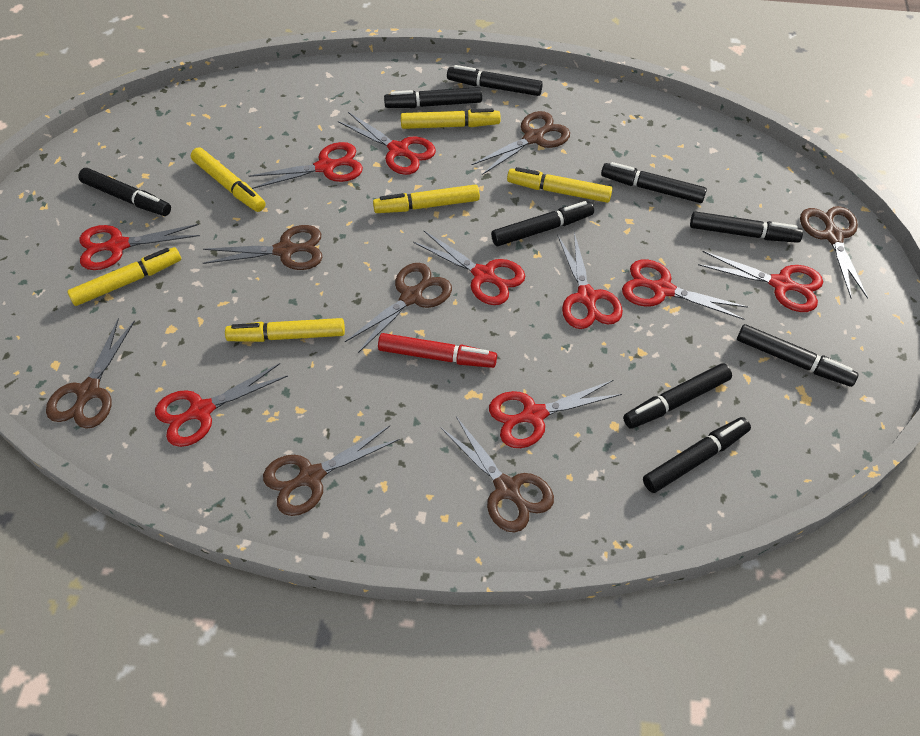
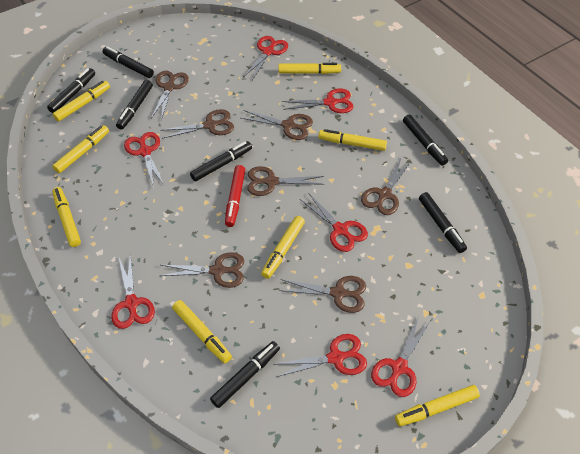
black marker: [78,168,171,216] [384,87,482,108] [447,65,543,96] [491,201,594,246] [601,162,707,203] [623,363,732,429] [643,417,751,493] [690,211,803,243] [737,324,859,387] = 9 -> [47,68,95,113] [103,46,154,78] [116,80,153,130] [190,141,252,181] [210,341,280,408] [403,115,448,166] [419,192,467,253] = 7
red scissors: [79,224,200,270] [155,363,288,447] [249,142,363,189] [338,112,436,175] [413,231,525,305] [489,380,622,448] [558,232,623,329] [622,259,748,320] [698,251,823,312] = 9 -> [111,254,155,329] [124,132,165,188] [243,36,288,80] [275,334,367,377] [282,89,354,113] [300,194,368,252] [371,316,430,397] = 7
yellow marker: [67,247,181,306] [191,148,265,212] [225,318,345,342] [373,184,480,213] [401,108,500,129] [507,167,612,203] = 6 -> [52,125,109,173] [52,187,81,247] [53,81,110,121] [172,300,232,363] [261,216,305,279] [278,63,341,74] [318,129,387,151] [395,385,480,427] = 8

